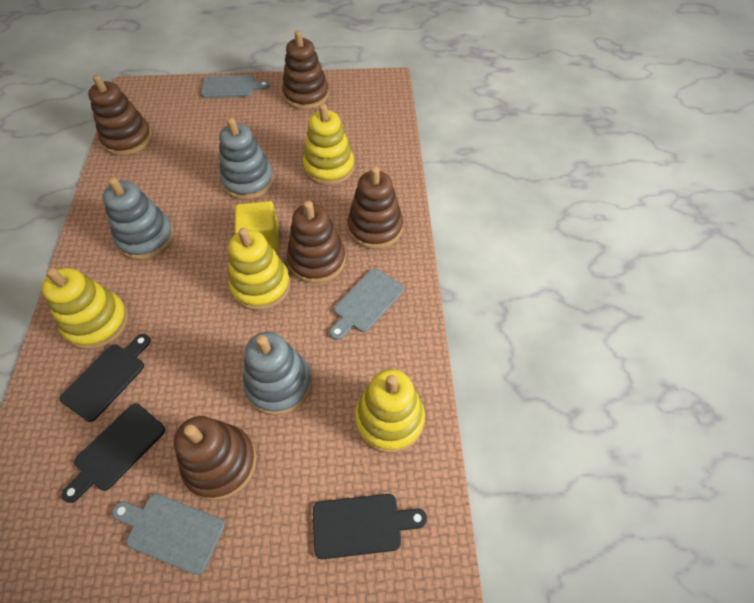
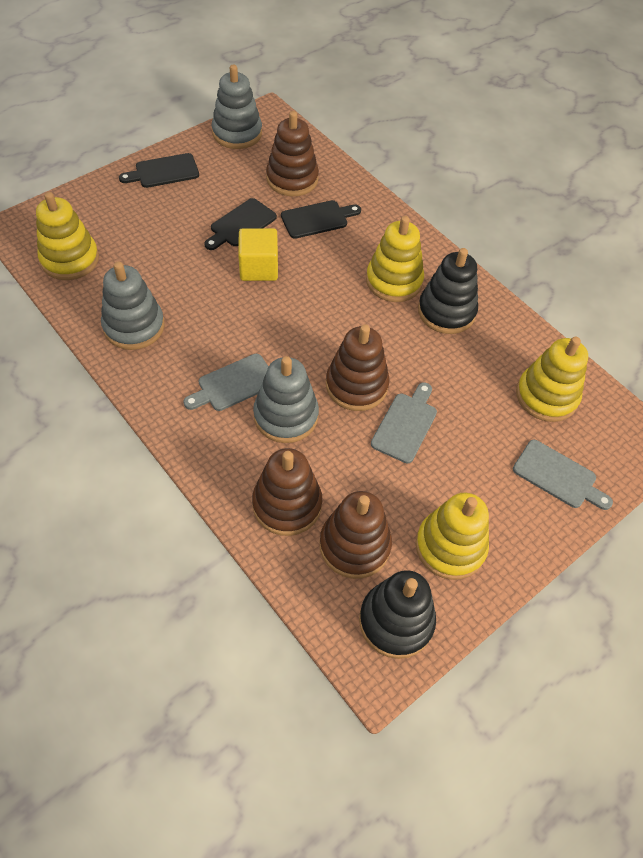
black stacking toy: none = 0 -> [359,570,436,659] [418,248,478,334] = 2
brown stacking toy: [88,75,152,156] [174,416,256,501] [282,30,329,110] [287,201,345,284] [347,166,403,249] = 5 -> [252,448,322,536] [266,111,319,196] [320,491,392,579] [326,324,390,411] = 4

